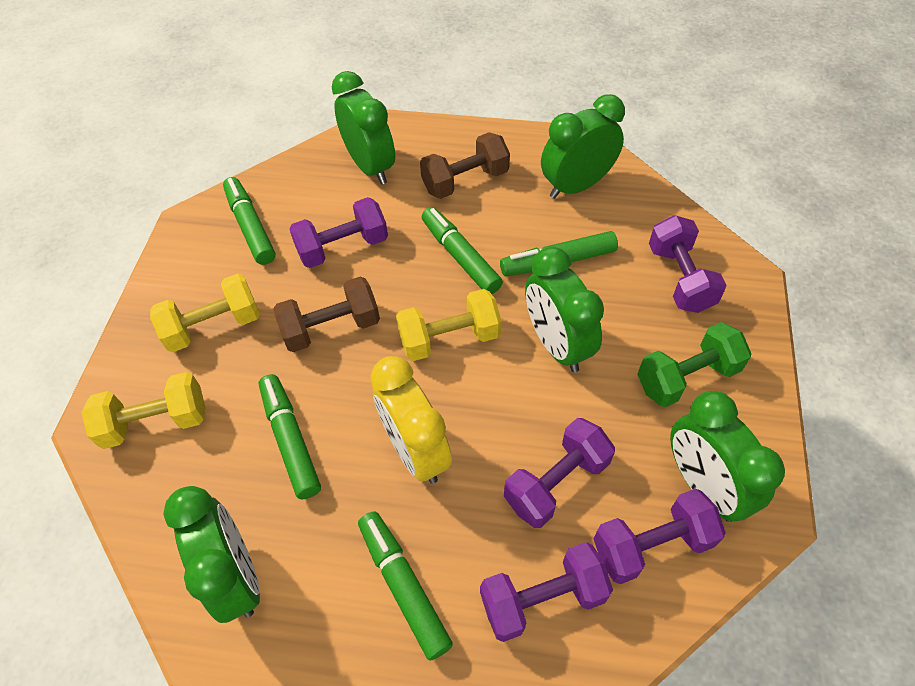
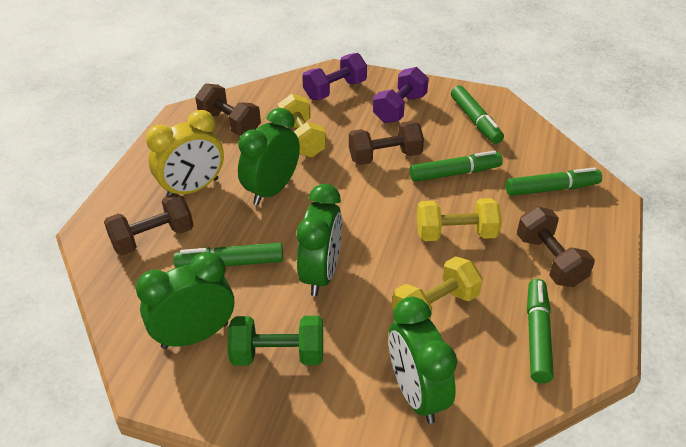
brown dumbbell: [273,277,380,352] [420,132,510,199] = 2 -> [104,193,194,255] [195,84,261,135] [349,121,424,165] [517,207,595,287] = 4
green clock: [163,486,260,623] [332,71,395,184] [525,247,604,372] [541,94,625,199] [670,391,785,522] = 5 -> [136,252,234,349] [238,108,300,205] [297,184,342,296] [389,297,457,424] = 4
purple dumbbell: [289,197,388,268] [480,542,613,642] [504,418,615,528] [594,489,726,584] [649,215,727,313] = 5 -> [302,53,367,100] [373,67,429,123] = 2

